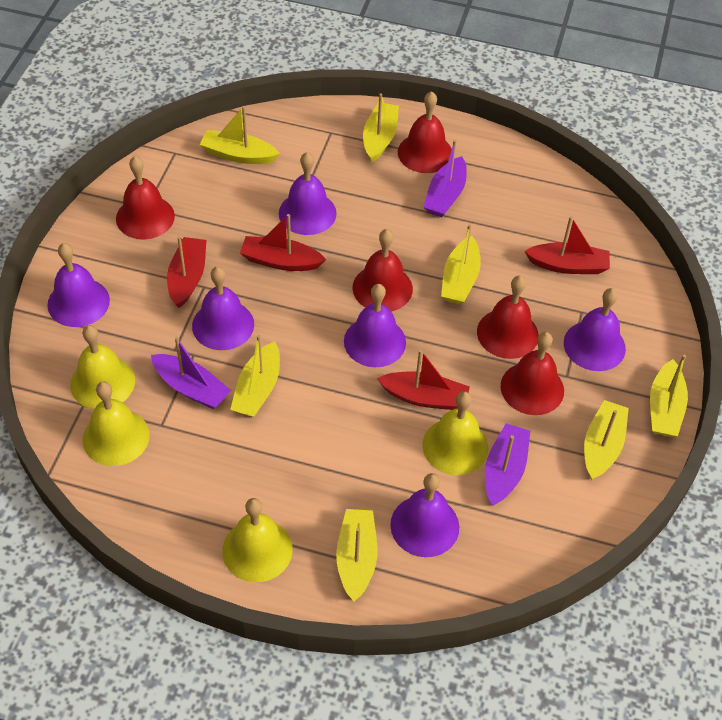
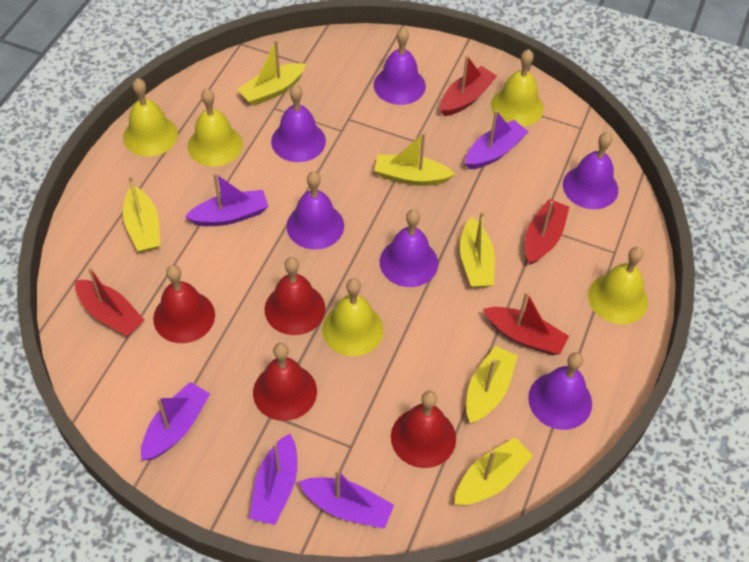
purple boat: [151,337,231,409] [424,140,467,217] [485,423,530,506] = 3 -> [141,382,210,460] [185,173,269,226] [249,433,297,525] [299,469,394,529] [465,110,528,169] = 5
red bell: [116,156,175,239] [352,229,413,312] [398,91,452,173] [477,276,539,359] [501,332,564,415] = 5 -> [153,265,215,343] [253,343,317,421] [265,257,326,335] [391,391,456,468] = 4
yellow bell: [70,325,135,409] [82,381,150,466] [222,498,293,582] [422,391,488,475] = 4 -> [123,78,178,157] [188,88,243,167] [322,278,384,357] [491,49,544,126] [588,247,648,324] = 5
yellow boat: [200,106,280,164] [230,335,280,417] [336,509,377,602] [363,93,399,162] [441,224,481,304] [584,400,629,480] [650,355,688,437] = 7 -> [123,176,160,252] [237,40,306,106] [374,133,455,186] [454,438,533,505] [460,211,495,288] [466,346,518,423] = 6

